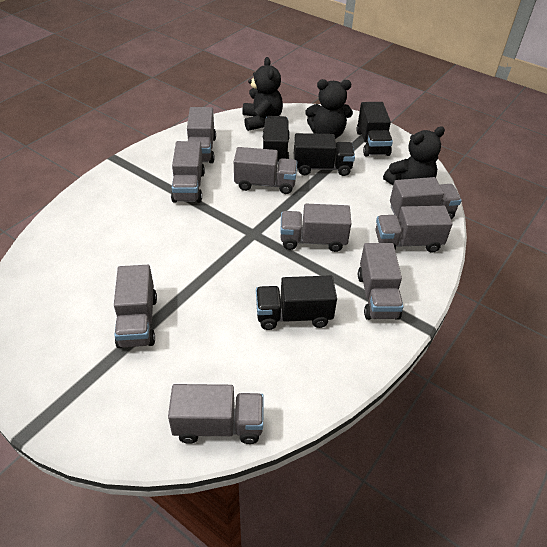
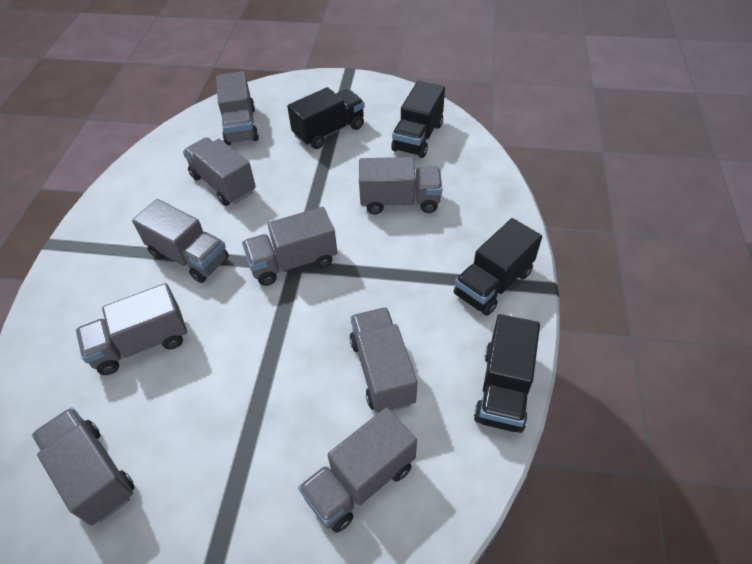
black teddy bear: [242,57,283,131] [305,79,353,139] [383,126,445,185] = 3 -> none = 0

